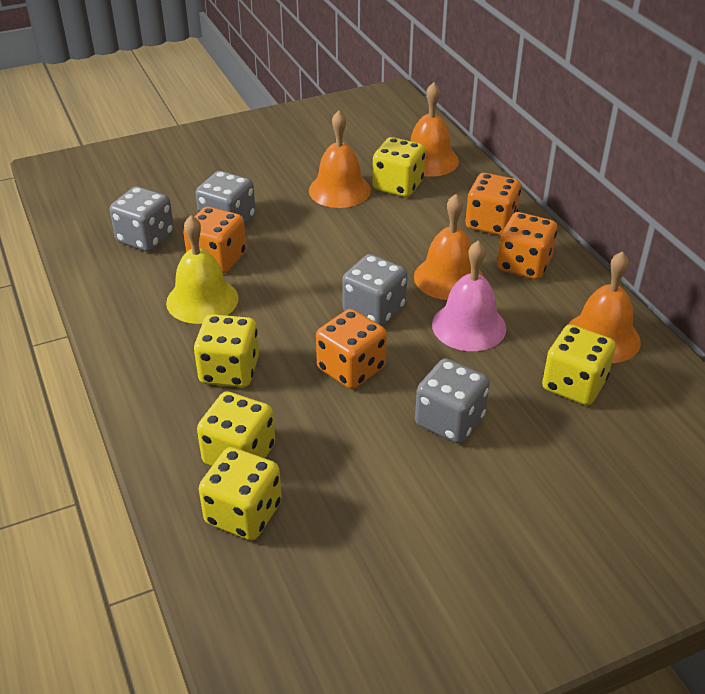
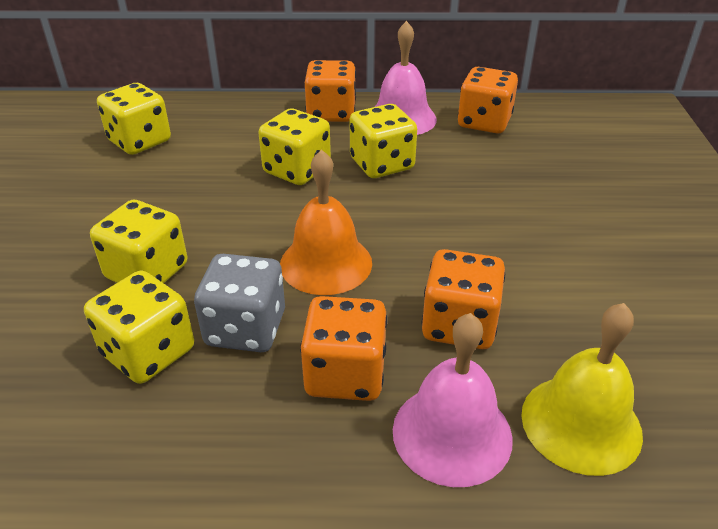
grey dice: [110,186,174,252] [195,171,256,225] [342,254,407,327] [415,358,490,444] = 4 -> [194,254,285,352] = 1
orange bell: [309,110,371,208] [410,82,459,177] [414,194,483,300] [567,251,641,363] = 4 -> [280,149,372,295] = 1
pink bell: [432,240,506,351] = 1 -> [375,21,437,135] [393,313,513,487] = 2

